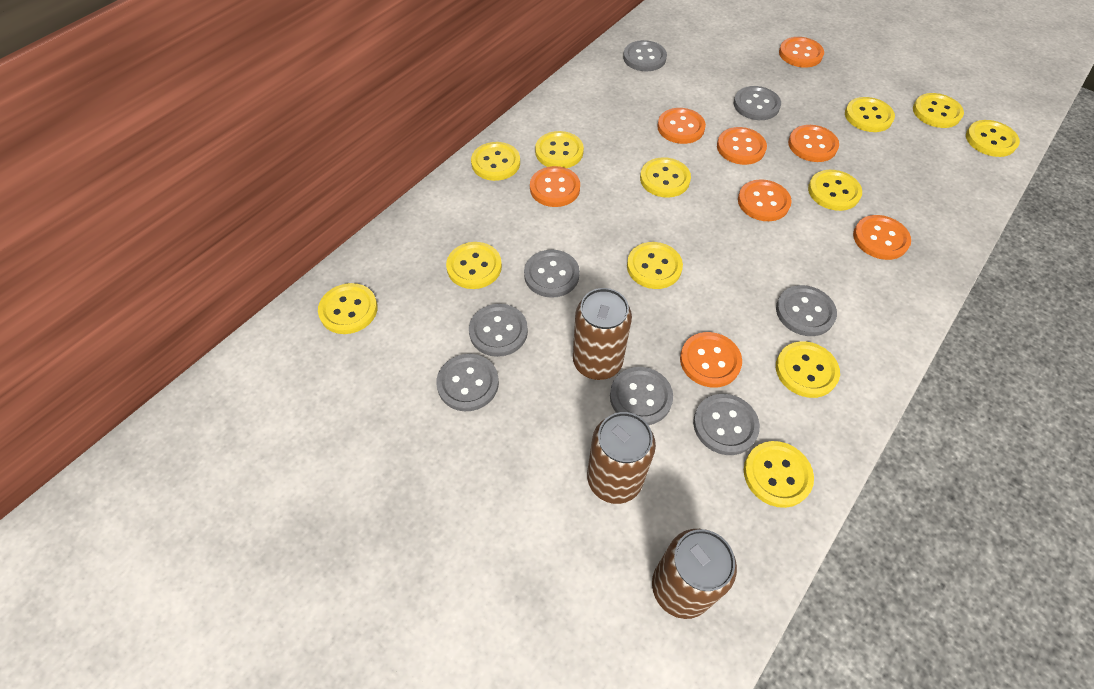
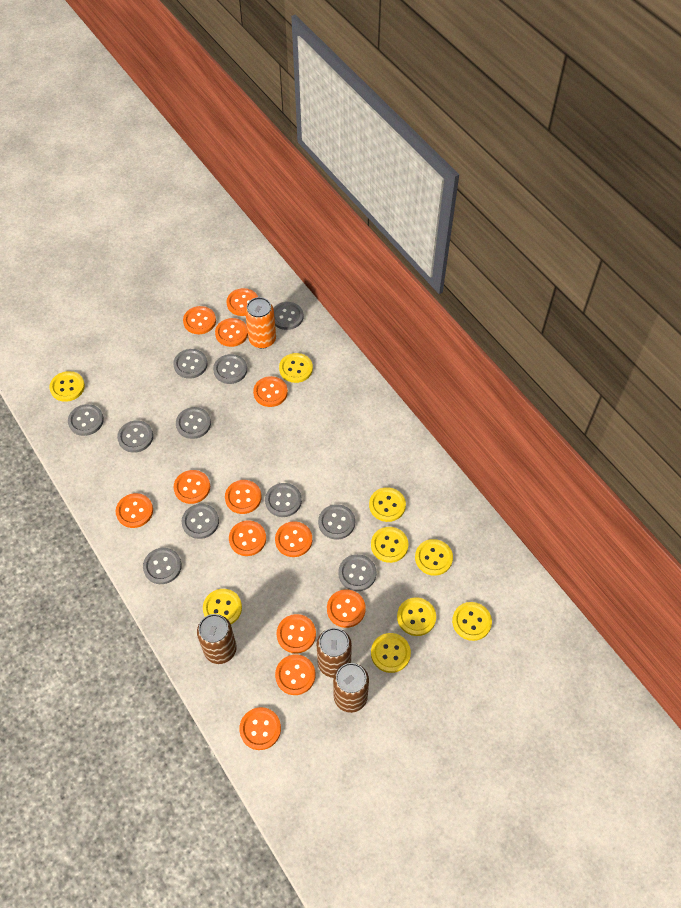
grey button: [436,354,499,411] [469,304,528,357] [524,250,580,298] [610,367,673,425] [623,40,667,71] [693,394,760,455] [734,86,781,120] [776,285,837,336] = 8 -> [68,404,104,436] [117,420,153,453] [143,548,182,584] [173,349,208,379] [176,407,211,439] [182,504,219,539] [213,354,247,384] [265,483,302,517] [273,302,303,330] [318,504,355,540] [338,554,377,591] = 11
orange button: [530,166,580,207] [657,108,706,144] [680,332,742,388] [717,127,767,165] [738,179,792,221] [779,37,824,68] [788,125,839,162] [853,215,911,260] = 8 -> [116,493,153,528] [174,470,210,504] [183,306,216,334] [215,318,248,347] [225,480,262,514] [227,288,258,316] [229,520,266,556] [239,707,281,750] [253,376,288,407] [275,521,312,557] [275,654,315,695] [277,614,316,653] [327,589,366,628] = 13
orange can: none = 0 -> [245,297,276,349] = 1
yellow button: [318,283,378,334] [446,242,502,289] [471,142,520,181] [535,131,584,168] [627,242,683,289] [640,157,691,198] [744,441,814,508] [776,341,840,398] [808,170,862,211] [845,97,895,132] [913,93,964,128] [966,120,1020,157] = 12 -> [49,371,85,402] [203,589,242,624] [279,353,313,383] [369,487,406,522] [371,527,408,563] [371,633,411,673] [397,597,436,636] [415,539,453,576] [452,602,492,641] = 9

